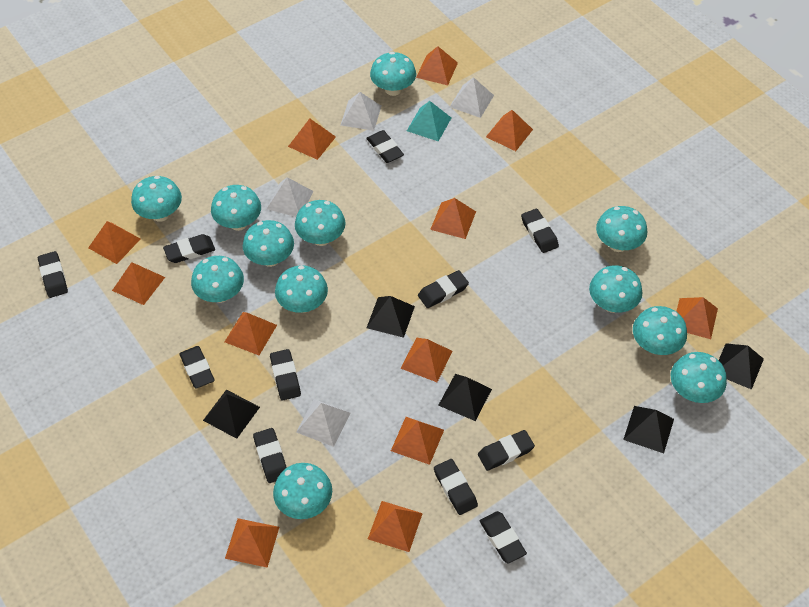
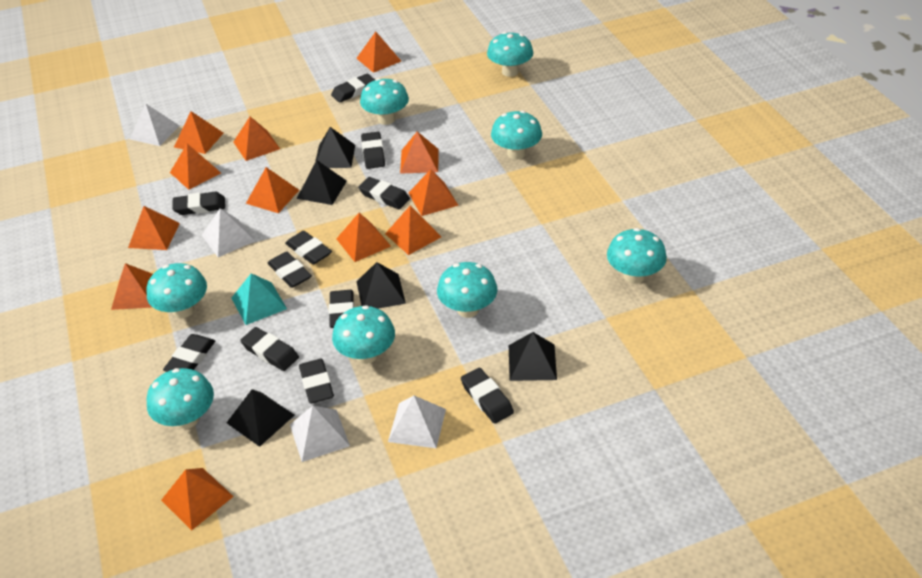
turquoise mushroom: [131,176,182,222] [191,256,244,303] [211,185,261,231] [243,220,294,267] [273,463,332,519] [275,265,328,313] [295,200,346,246] [370,52,416,96] [589,265,643,313] [596,206,648,252] [633,306,687,355] [671,352,727,403] = 12 -> [147,263,207,318] [147,368,214,429] [332,305,395,364] [360,78,409,125] [437,262,497,318] [487,32,533,77] [491,111,542,160] [607,228,667,284] = 8

